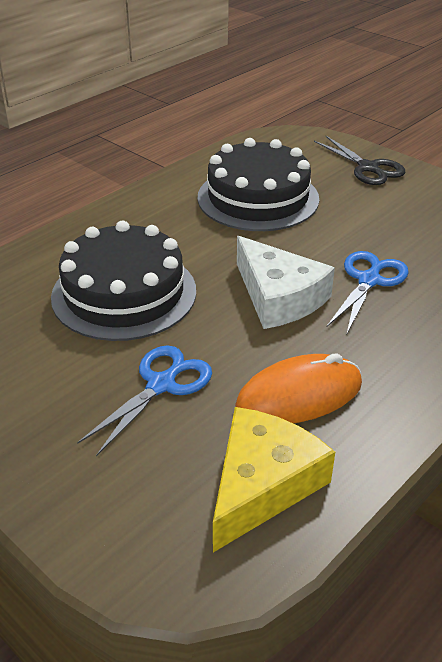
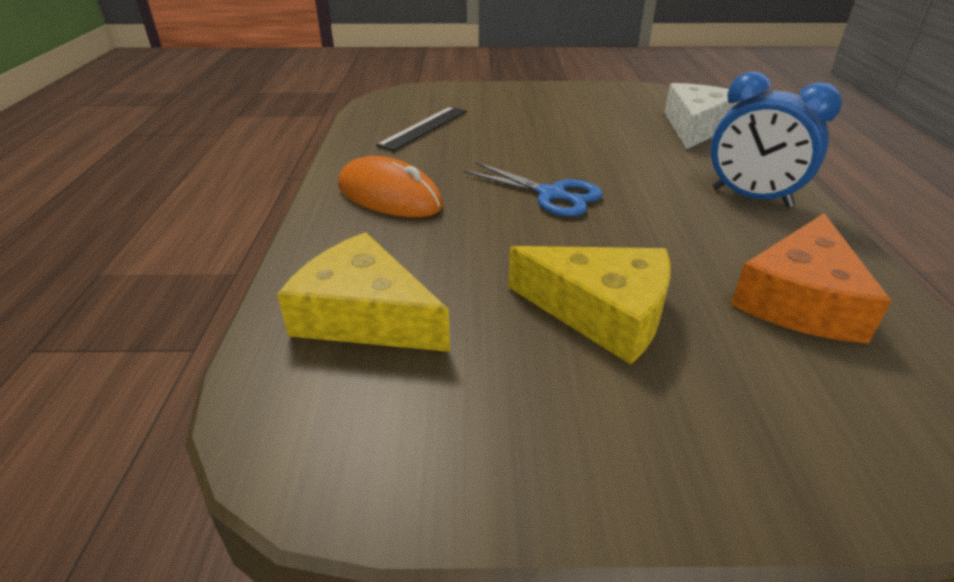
black cake: [51,221,196,341] [198,138,319,231] = 2 -> none = 0
black ruler: none = 0 -> [376,107,467,151] = 1
black scissors: [314,135,406,185] = 1 -> none = 0
blue clock: none = 0 -> [710,71,842,207] = 1
blue scissors: [77,345,212,457] [327,251,409,333] = 2 -> [464,162,603,217] = 1
orange cheese: none = 0 -> [731,213,892,343] = 1
yellow cheese: [213,407,335,552] = 1 -> [277,232,450,352] [508,246,671,365] = 2

